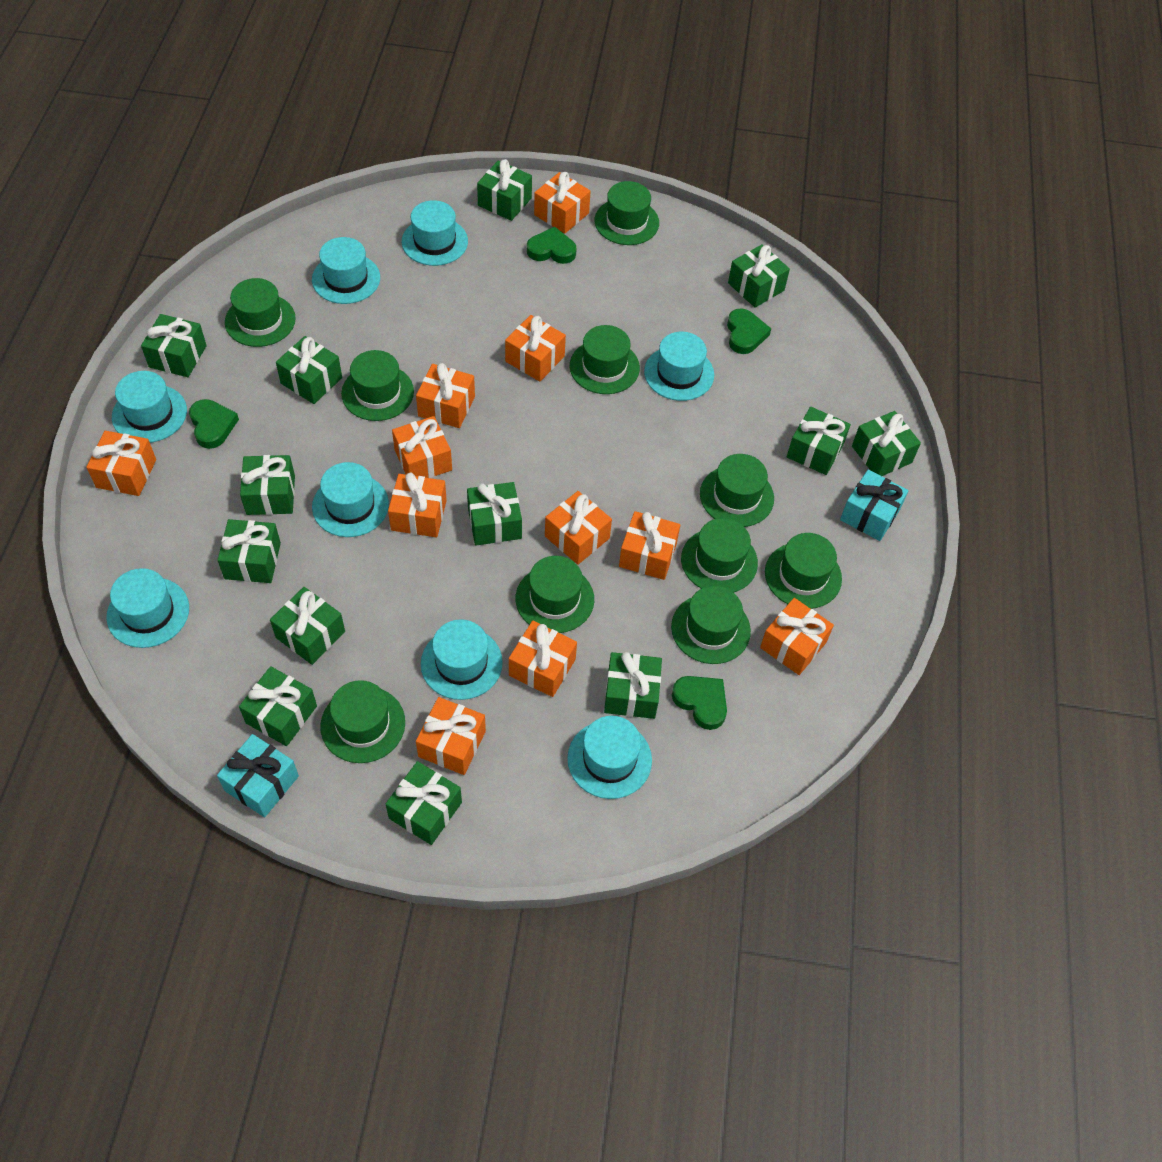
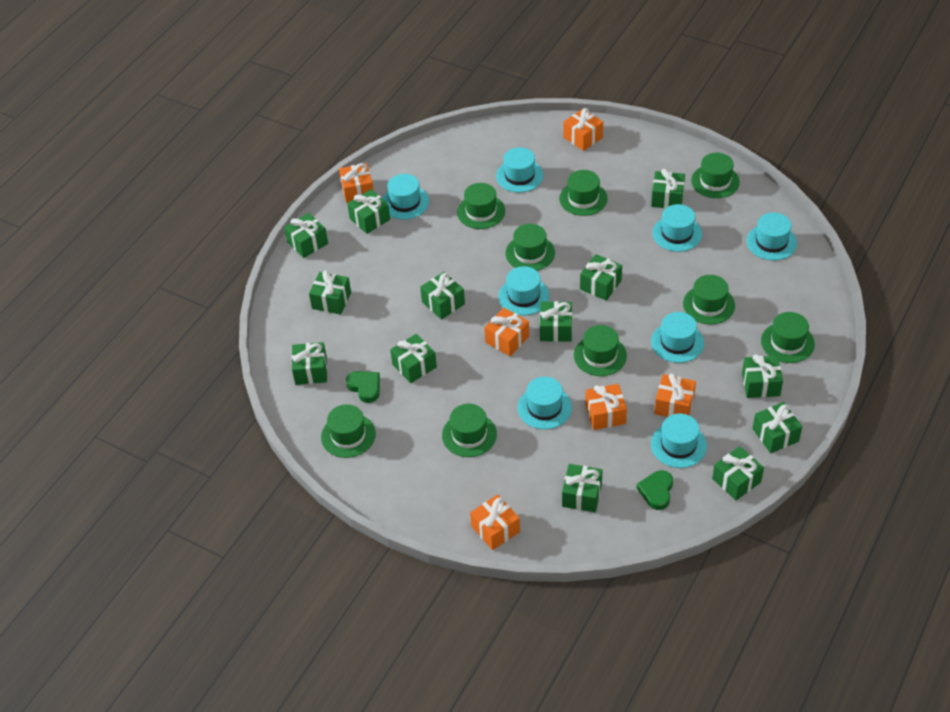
green hat: [225,278,296,347] [320,680,405,763] [341,350,414,421] [516,556,594,633] [570,325,640,394] [595,181,659,245] [671,586,751,664] [681,518,758,593] [700,454,774,527] [765,533,842,609] = 10 -> [321,404,376,458] [442,404,497,457] [457,183,505,229] [505,224,555,271] [559,170,608,216] [574,325,627,376] [683,275,735,325] [691,153,740,198] [761,312,815,363] = 9
green heart: [189,399,239,449] [527,227,577,264] [672,676,727,730] [727,308,771,354] = 4 -> [346,371,380,403] [637,470,673,510] = 2
orange gift: [86,431,156,496] [388,473,447,537] [392,416,452,478] [416,363,475,428] [416,697,486,775] [505,315,566,382] [509,621,577,697] [534,172,591,234] [545,491,612,565] [619,511,680,580] [760,598,834,675] = 11 -> [339,163,374,203] [470,495,520,550] [484,308,529,356] [563,108,603,151] [585,384,627,430] [654,374,696,417] = 6
turquoise gift: [217,734,299,817] [840,470,908,541] = 2 -> none = 0

